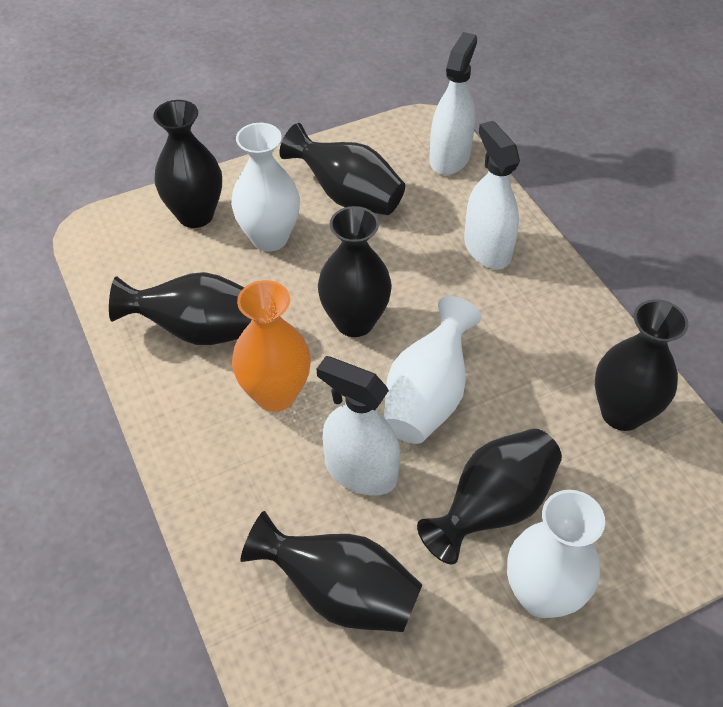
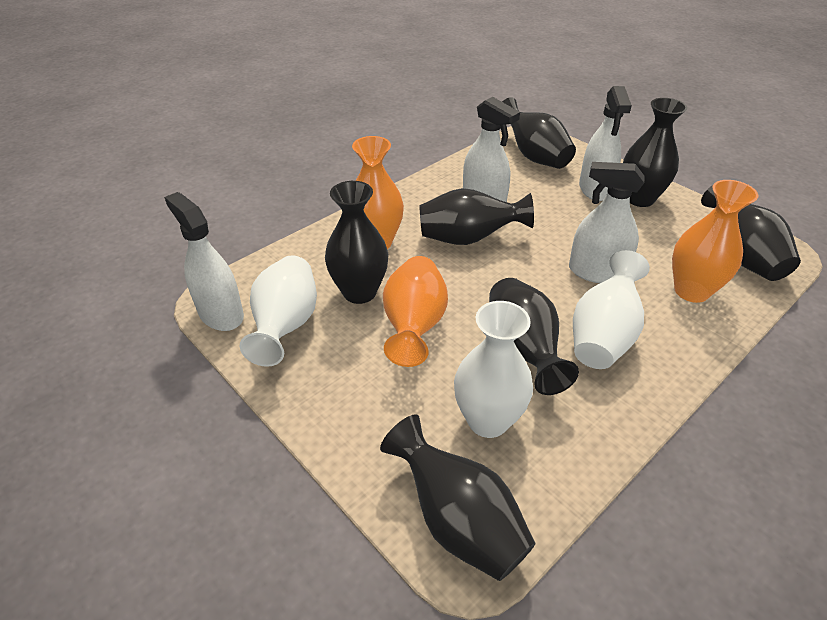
orange vase: [232,280,311,412] = 1 -> [352,136,404,249] [383,256,448,367] [672,180,758,303] = 3
white spray bottle: [317,356,400,496] [429,32,477,175] [464,121,520,269] = 3 -> [164,192,244,331] [463,97,520,202] [569,162,645,283] [579,86,632,201] = 4

